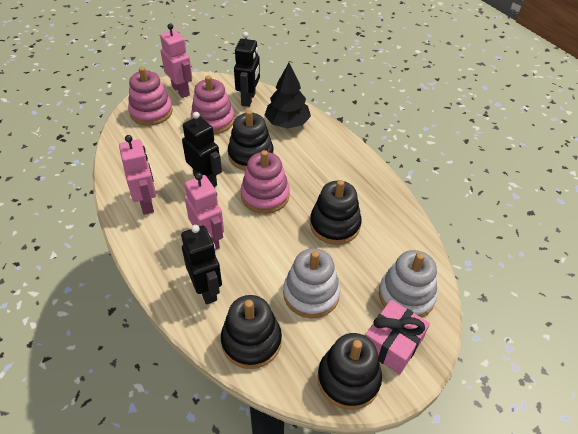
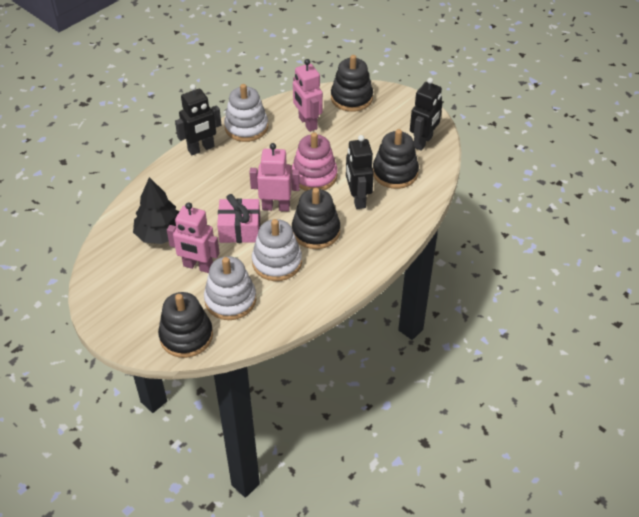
pink stacking toy: [128,67,173,126] [191,75,234,134] [241,150,290,214] = 3 -> [291,132,338,191] = 1
white stacking toy: [283,248,340,318] [379,250,437,318] = 2 -> [204,256,256,320] [224,84,268,142] [252,219,302,281] = 3

